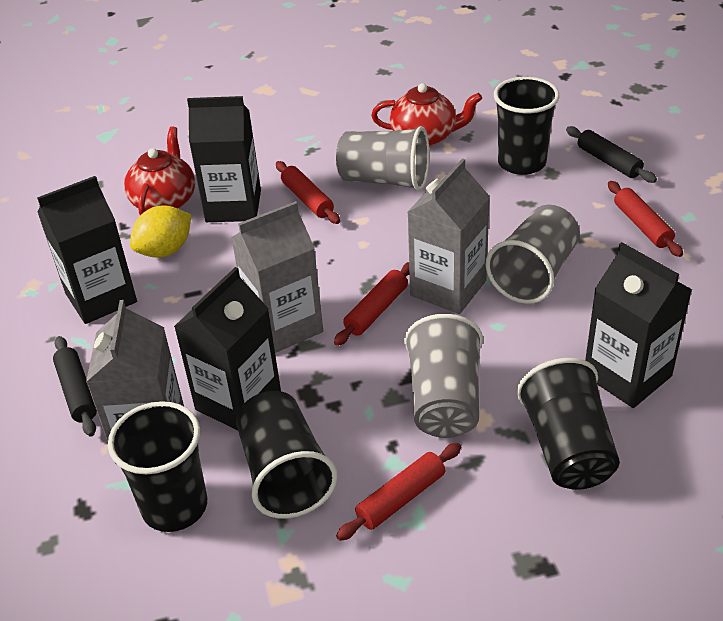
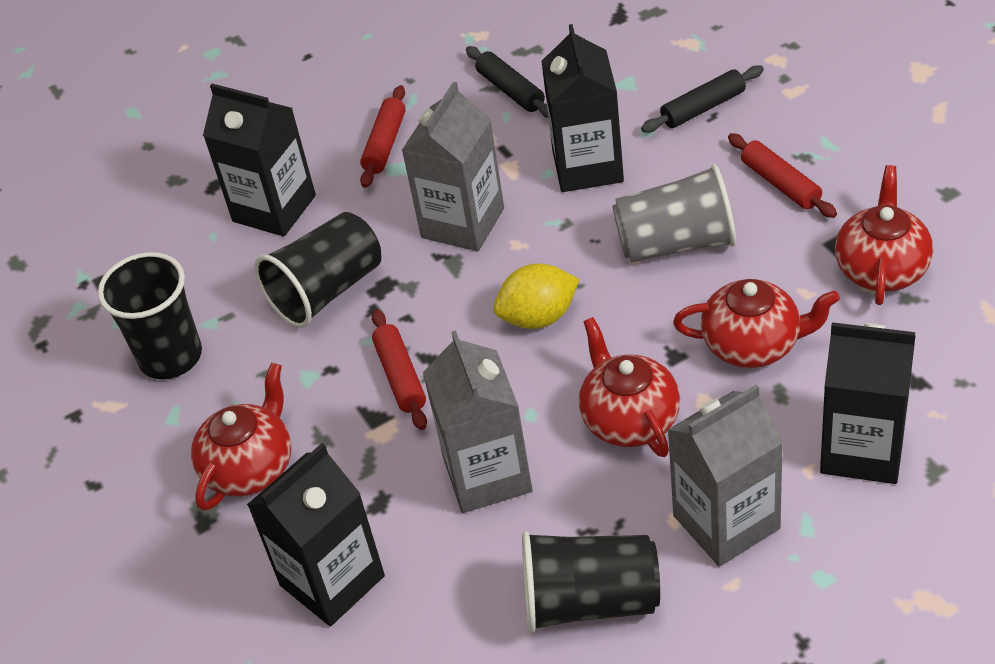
black cup: [108,401,207,532] [236,391,338,518] [494,77,560,175] [517,358,620,490] = 4 -> [98,252,202,379] [254,212,381,328] [522,531,660,633] = 3
grey cup: [336,126,429,191] [404,314,483,438] [486,205,580,304] = 3 -> [612,164,736,262] = 1
red rolling pin: [276,161,340,224] [334,262,409,346] [336,443,461,541] [608,181,683,257] = 4 -> [360,85,406,188] [372,309,427,430] [728,133,837,218] = 3
red teapot: [124,126,195,215] [371,83,482,147] = 2 -> [191,363,291,511] [579,317,680,457] [673,279,840,368] [835,165,933,305] = 4

